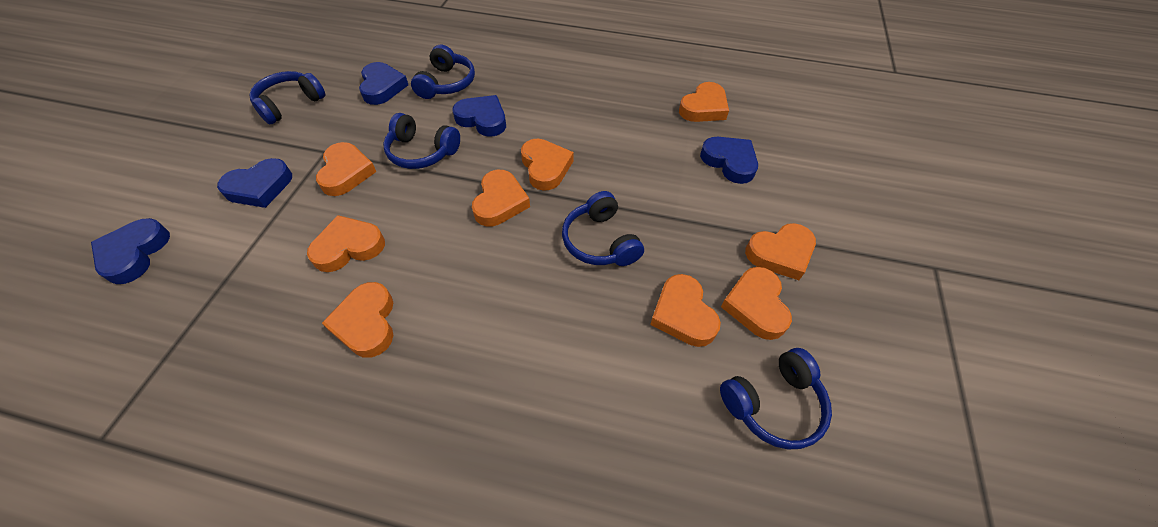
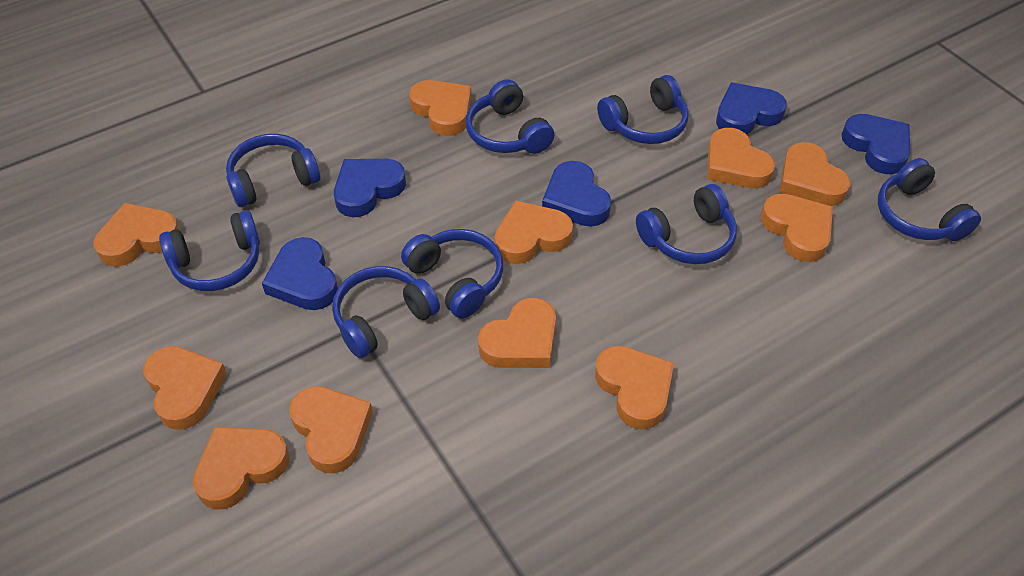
blue headphones: [250,71,326,124] [383,113,460,169] [411,45,475,99] [562,191,644,266] [720,348,832,450] = 5 -> [159,210,260,291] [226,134,320,207] [332,266,440,358] [401,229,503,319] [466,80,554,154] [597,75,689,144] [636,184,737,264] [878,158,981,241] = 8
orange heart: [307,215,385,272] [316,142,376,196] [322,282,393,358] [472,170,530,226] [521,139,574,191] [650,274,721,347] [679,82,729,122] [721,267,792,340] [745,223,816,280] = 9 -> [94,203,180,267] [143,346,227,430] [193,427,289,510] [289,386,373,473] [409,80,471,136] [478,298,556,368] [495,201,573,264] [595,346,674,429] [707,128,775,188] [761,194,833,262] [779,142,851,206] = 11

